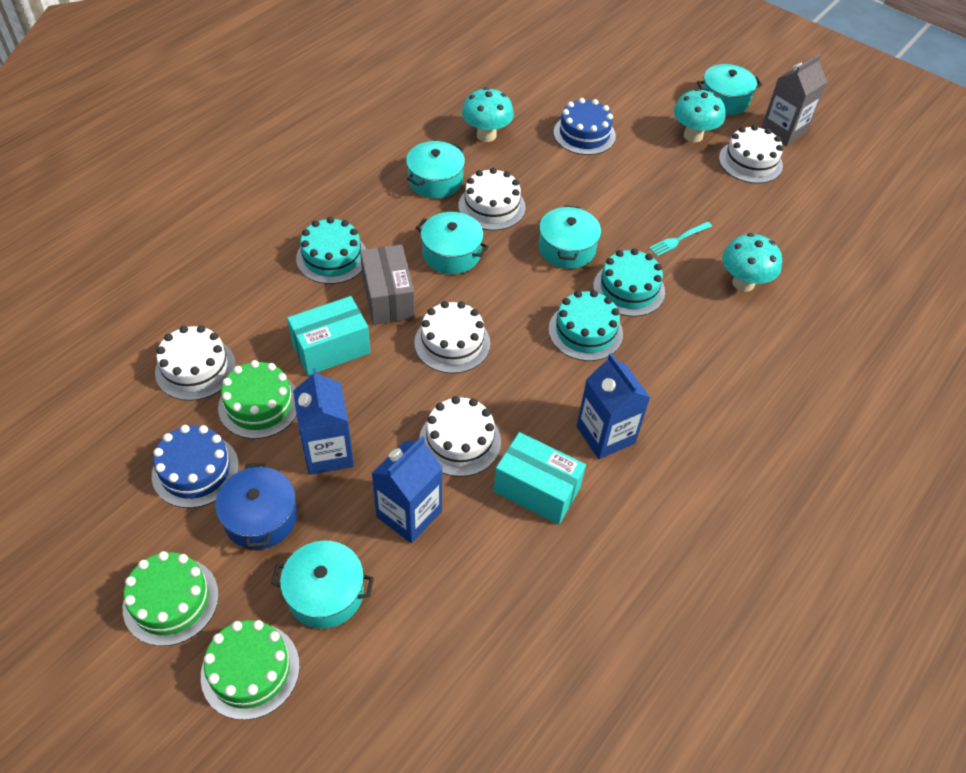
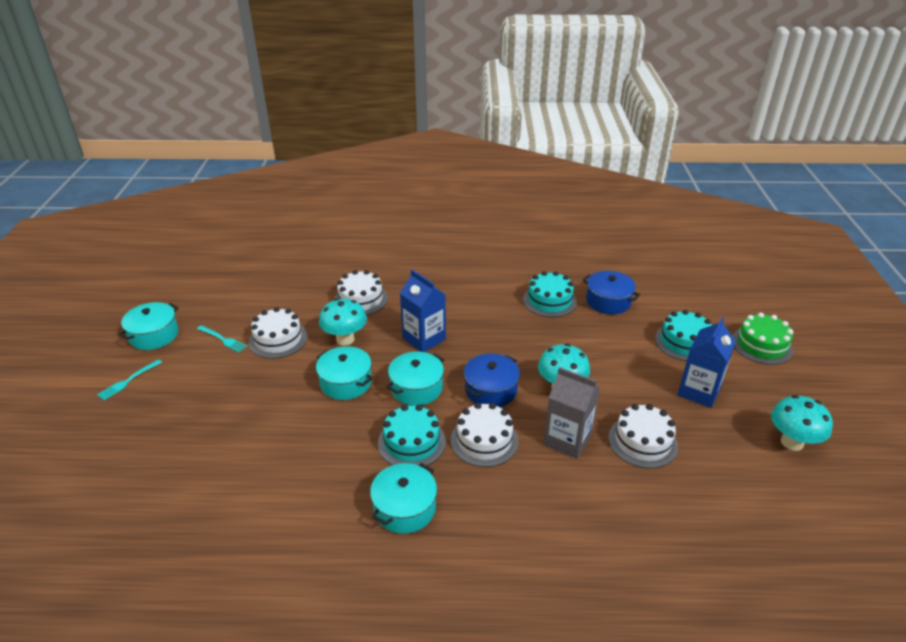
blue cake: [152,425,239,508] [553,98,616,155] = 2 -> none = 0
blue carton: [293,368,354,475] [371,436,443,543] [577,353,651,459] = 3 -> [400,270,446,352] [678,317,736,408] = 2
blue pot: [215,462,297,549] = 1 -> [464,353,520,407] [583,271,640,314] = 2
green cake: [123,551,219,646] [201,620,300,720] [218,360,297,439] = 3 -> [732,313,793,365] = 1
grey box: [360,245,415,325] = 1 -> none = 0
turquoise box: [287,296,371,376] [494,432,586,525] = 2 -> none = 0
turquoise fork: [649,222,712,256] = 1 -> [97,359,162,400] [197,325,247,352] = 2
turquoise pot: [271,541,374,629] [406,141,465,199] [416,212,489,274] [539,205,601,269] [697,64,762,115] = 5 -> [118,302,179,350] [316,346,373,400] [370,463,437,534] [387,351,444,406] = 4
white cake: [155,325,236,401] [414,301,490,374] [419,396,501,477] [458,168,526,231] [719,125,783,184] = 5 -> [249,307,307,359] [334,270,388,315] [451,403,518,467] [608,404,678,469] = 4

